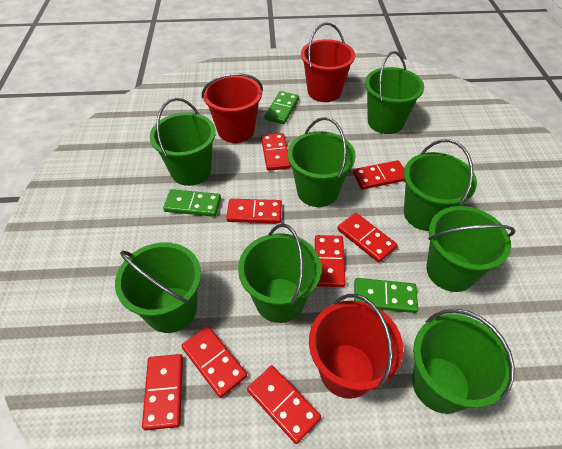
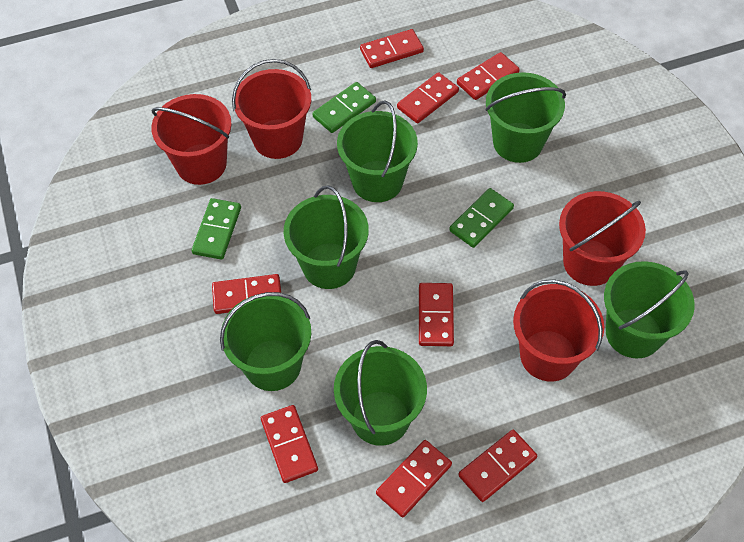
green bucket: [115,242,201,333] [150,98,216,186] [238,223,322,323] [287,117,356,207] [365,51,424,134] [404,139,477,231] [412,309,515,414] [426,206,515,292] = 8 -> [220,292,311,391] [284,185,369,289] [334,340,427,446] [337,100,418,202] [485,72,566,163] [604,261,695,358] = 6
red bucket: [202,73,263,143] [301,23,355,102] [309,294,403,399] = 3 -> [151,94,232,185] [232,59,311,159] [513,279,604,381] [559,191,646,286] = 4

